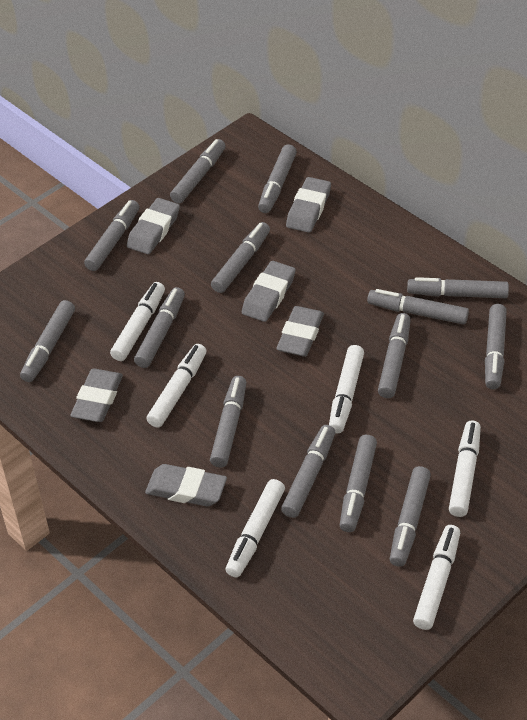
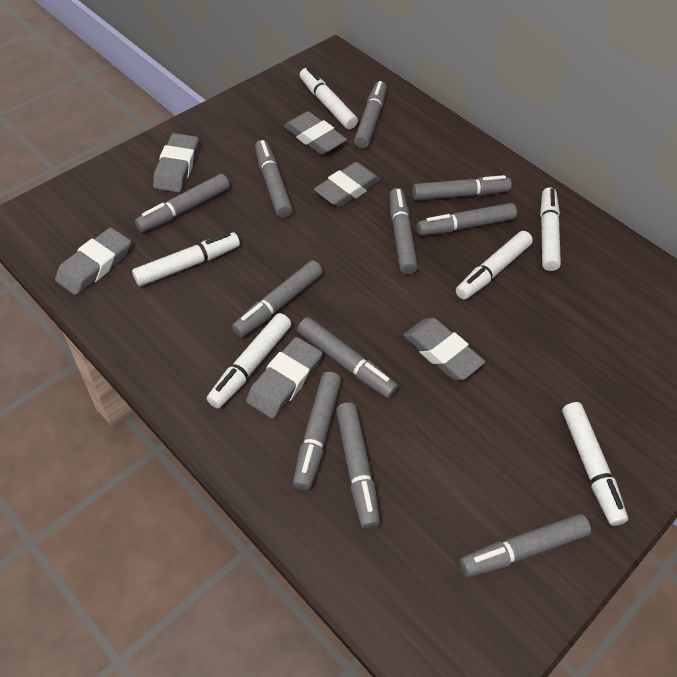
grey marker: [20,300,75,382] [84,200,139,271] [134,287,185,368] [170,139,226,203] [210,376,246,468] [211,222,270,293] [258,144,297,213] [281,425,335,518] [340,435,377,532] [367,289,469,325] [378,313,411,398] [390,466,431,567] [407,277,509,298] [485,304,507,389] = 14 -> [135,174,230,233] [232,260,323,338] [255,140,293,218] [293,372,341,490] [297,317,398,398] [336,402,380,529] [354,81,387,148] [389,188,418,275] [412,175,512,201] [417,203,517,236] [459,514,591,577] = 11

